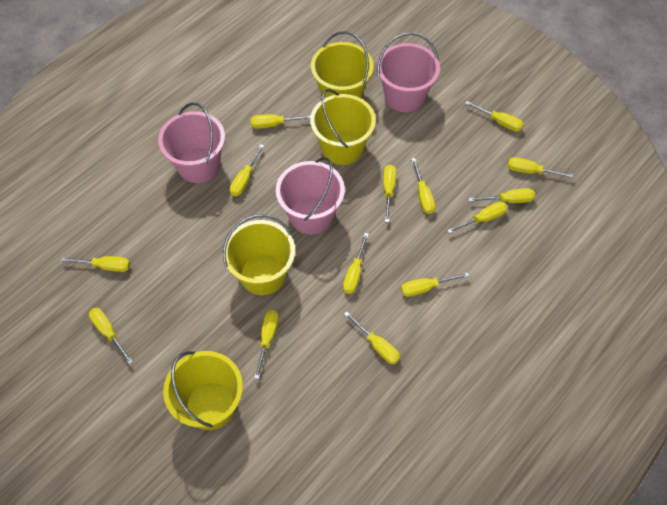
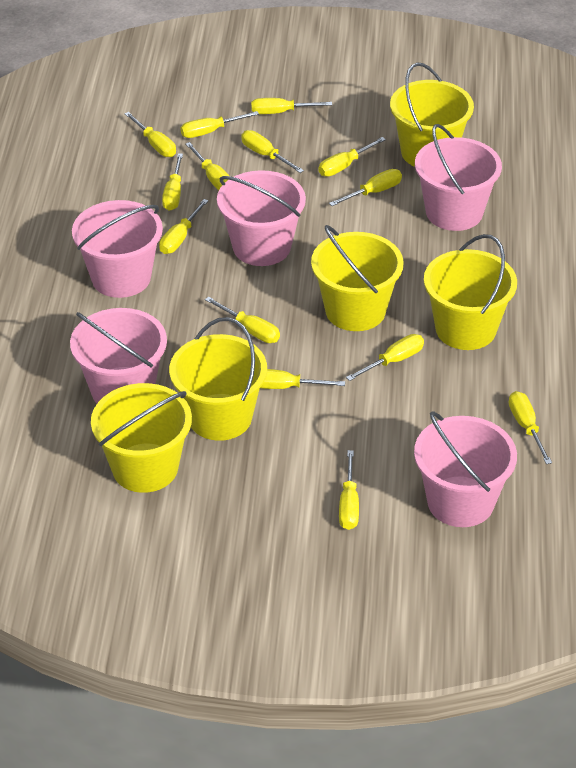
pink bucket: [158,103,225,183] [276,157,345,234] [377,32,440,112] = 3 -> [70,308,167,403] [72,200,163,298] [217,170,306,266] [414,411,517,527] [415,124,502,231] = 5
yellow bucket: [163,351,243,430] [223,214,295,295] [310,89,376,165] [311,31,374,99] = 4 -> [91,383,192,493] [169,317,267,441] [311,225,404,331] [390,62,474,167] [424,234,517,350] = 5

